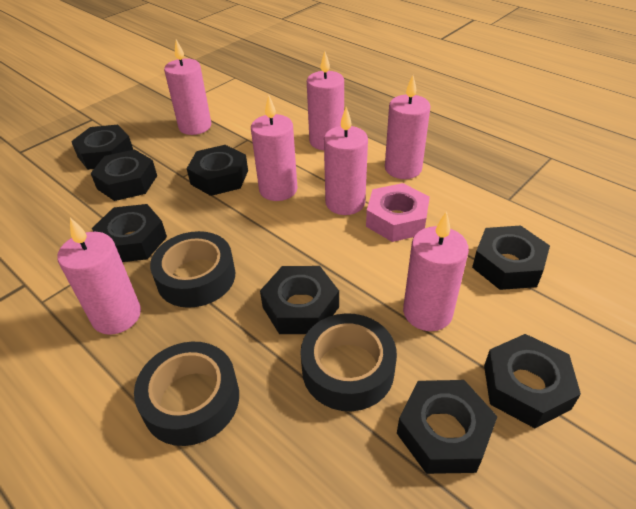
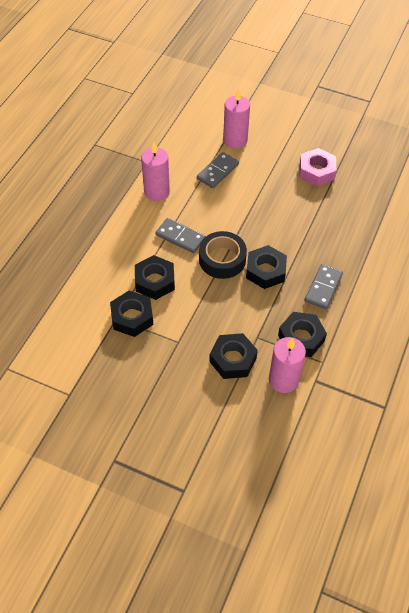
black nut: [71,125,133,170] [91,150,157,201] [92,204,167,262] [187,145,248,196] [260,266,339,334] [397,380,498,474] [472,225,550,290] [484,334,581,428] = 8 -> [110,291,153,337] [135,255,175,300] [209,333,258,379] [246,245,287,289] [278,312,327,357] = 5
black tape: [134,342,239,446] [150,231,235,308] [300,313,397,411] = 3 -> [199,231,247,279] = 1
grey domino: none = 0 -> [155,218,206,253] [197,152,239,188] [305,264,343,309] = 3
pink candle: [57,218,141,335] [164,40,211,135] [251,95,297,201] [307,51,344,150] [324,107,368,215] [385,75,431,179] [403,211,469,331] = 7 -> [141,142,170,201] [223,88,250,149] [269,337,306,393] = 3

